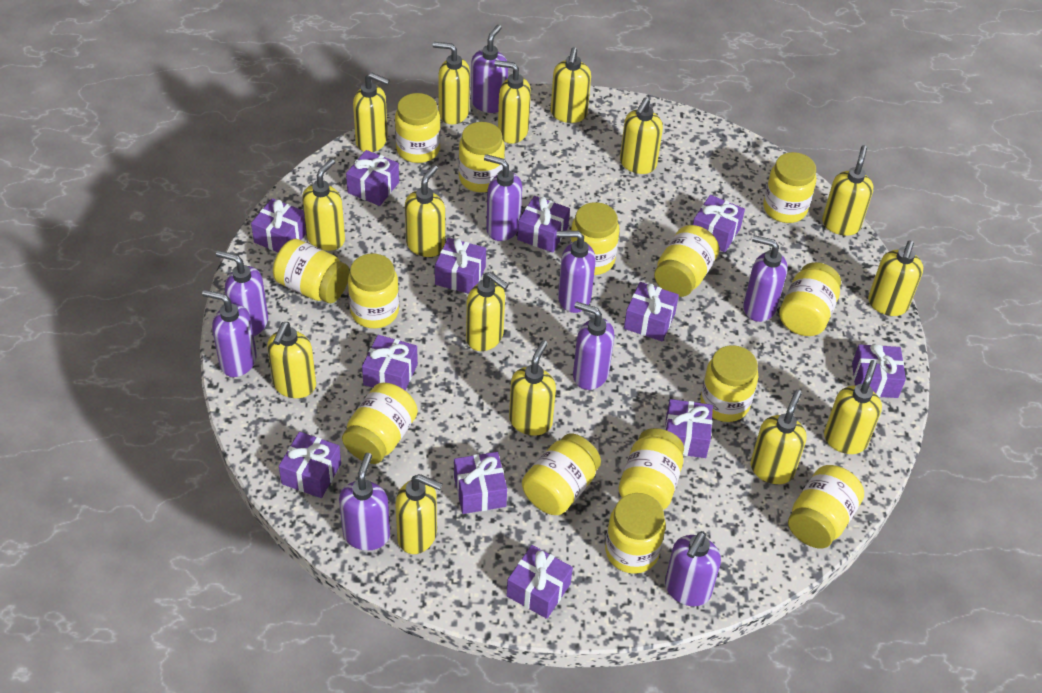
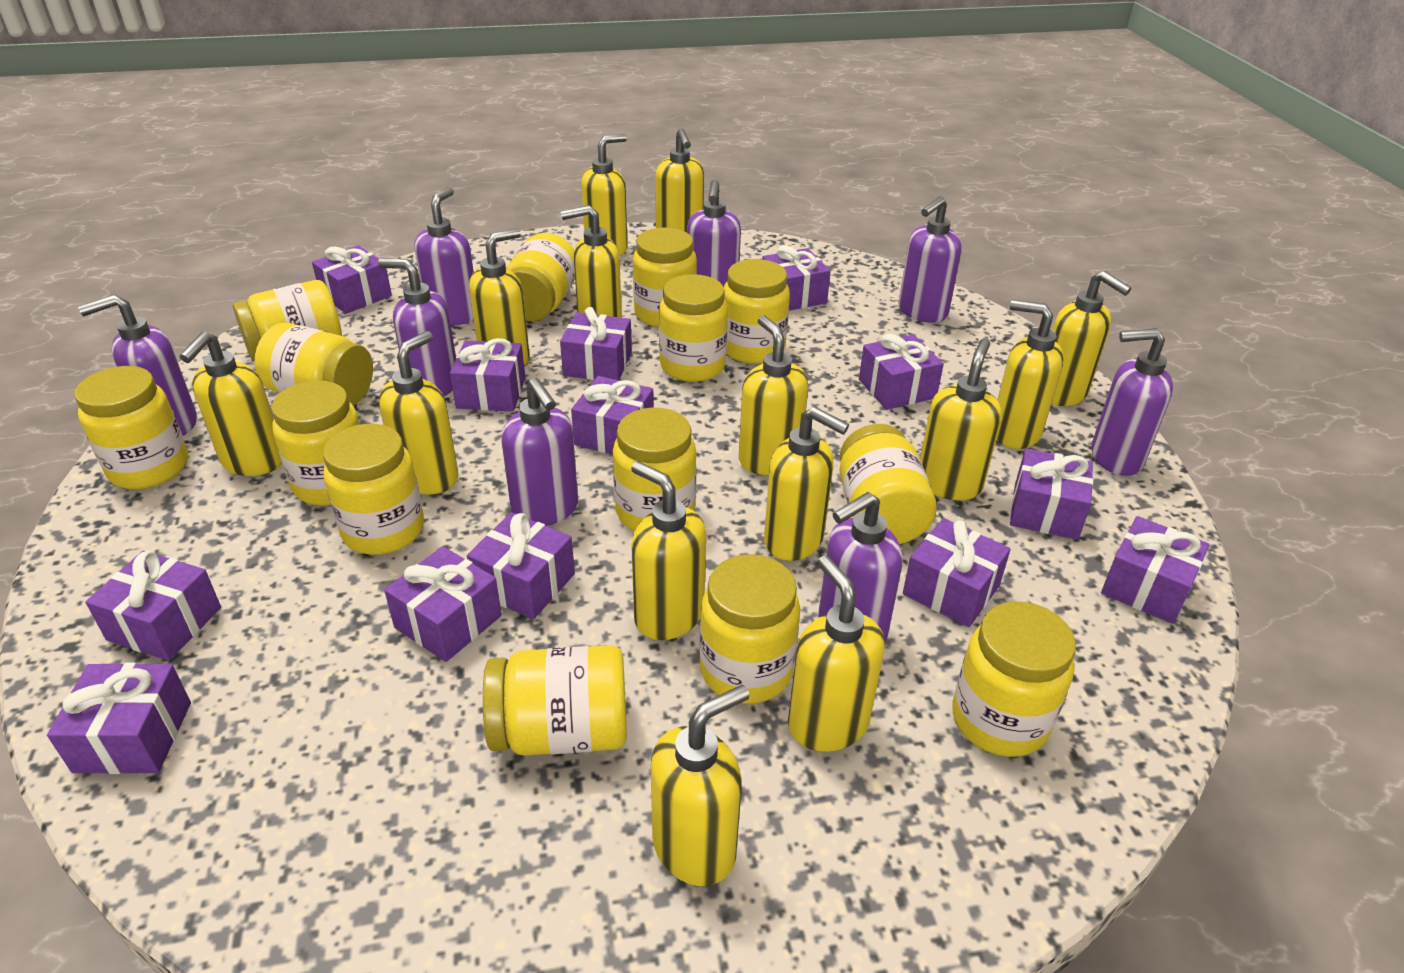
purple gift: [251,198,306,252] [279,432,341,498] [346,150,399,206] [362,335,418,390] [435,238,486,294] [454,452,507,514] [506,545,573,619] [517,196,570,253] [624,282,679,342] [665,399,713,458] [693,195,745,252] [852,344,906,398] = 12 -> [47,663,191,774] [85,551,221,661] [312,245,392,314] [384,546,502,662] [450,338,525,412] [467,512,575,619] [560,307,632,380] [571,376,654,455] [762,245,831,311] [859,334,944,410] [903,518,1011,627] [1010,448,1093,540] [1101,516,1209,624] = 13
purple soap dispenser: [202,290,257,377] [216,250,268,336] [339,453,390,550] [471,25,508,113] [484,154,522,241] [557,231,596,313] [573,302,614,390] [665,531,721,606] [743,235,788,322] = 9 -> [78,295,197,436] [378,258,456,396] [414,187,474,325] [501,378,578,526] [687,180,741,287] [818,492,903,642] [899,196,962,323] [1091,328,1173,476] = 8
yellow soap dispenser: [267,322,316,398] [302,159,345,251] [353,72,390,152] [395,474,442,554] [405,165,445,257] [433,42,470,124] [466,272,509,351] [494,60,531,143] [509,341,556,436] [551,47,591,123] [620,98,663,174] [750,390,807,484] [822,145,873,236] [824,360,882,454] [868,240,923,316] = 15 -> [179,331,282,476] [379,331,458,494] [469,229,529,366] [561,205,622,318] [581,134,628,256] [631,461,706,640] [651,685,750,886] [655,128,704,232] [739,315,808,475] [764,407,849,561] [788,555,885,752] [920,338,1002,501] [996,300,1064,449] [1052,271,1132,406] = 14

